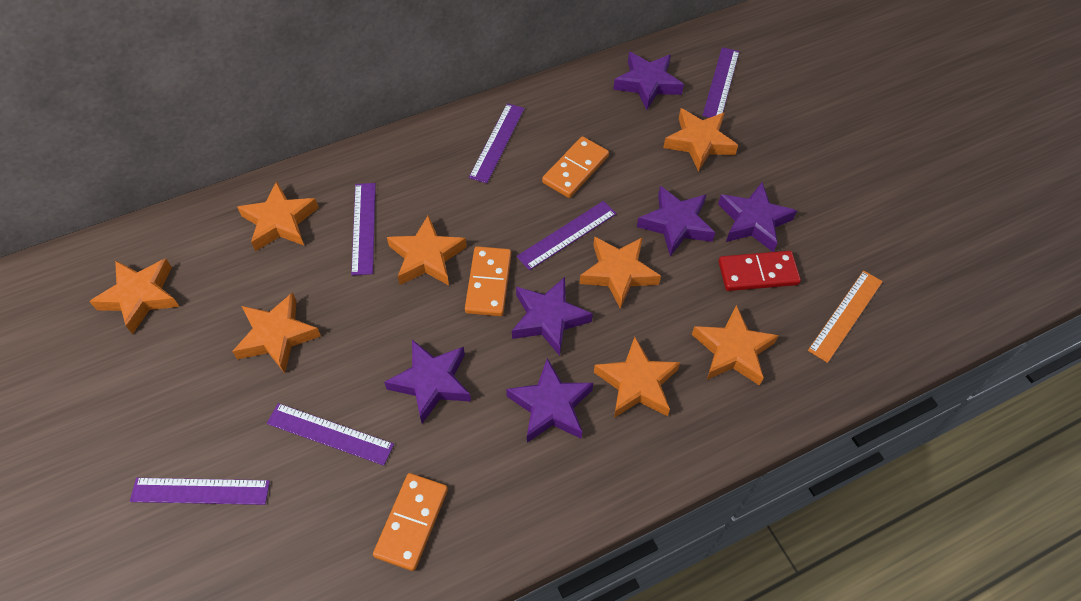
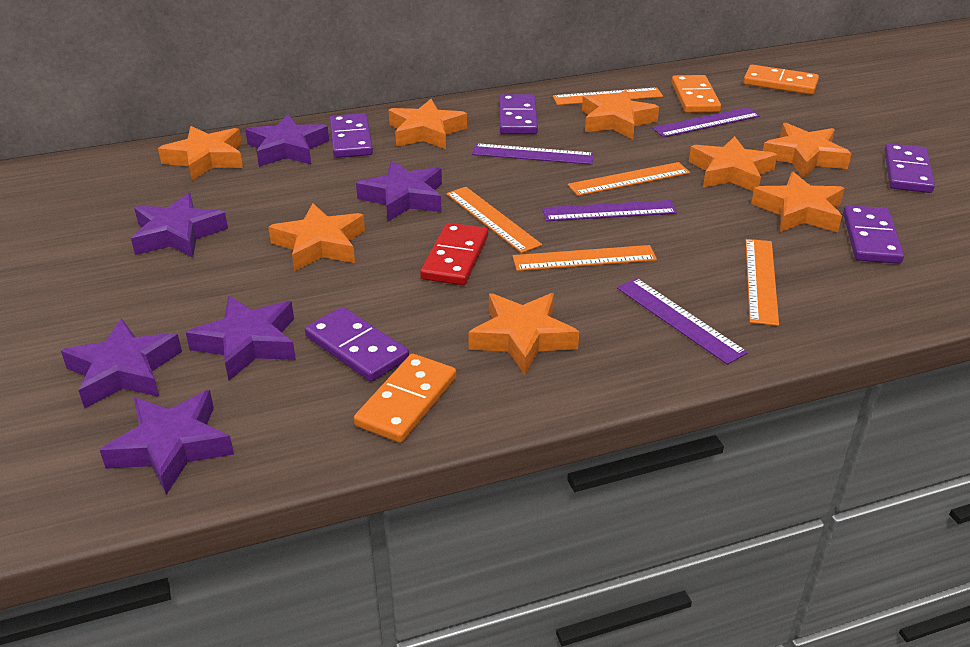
orange ruler: [808,270,883,363] = 1 -> [446,187,542,253] [513,245,657,271] [553,88,663,105] [568,162,690,196] [745,239,779,326] = 5
purple domino: none = 0 -> [305,307,409,382] [330,113,373,158] [499,94,538,134] [843,205,904,264] [884,143,935,193] = 5
purple ruler: [130,478,270,505] [267,403,394,466] [351,183,376,275] [469,103,525,183] [517,201,617,270] [702,47,739,118] = 6 -> [472,143,594,165] [542,200,677,221] [617,278,748,365] [652,107,760,137] = 4

